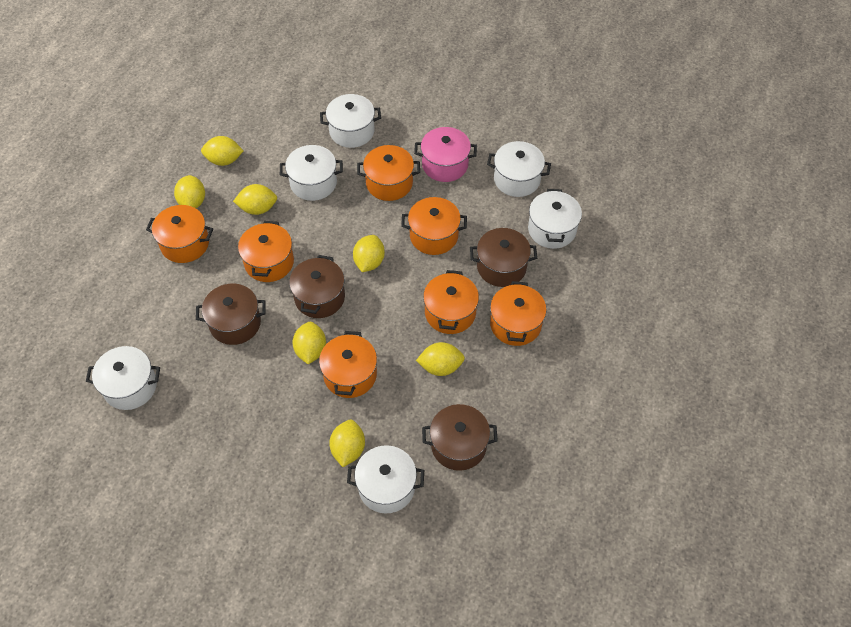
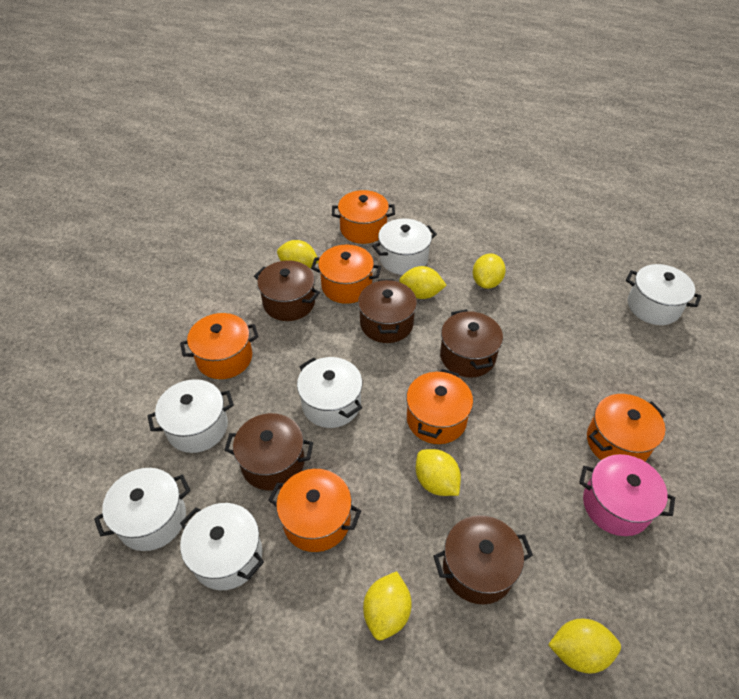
brown pot: [196,284,266,345] [289,255,345,318] [422,404,498,471] [470,228,537,287] = 4 -> [224,413,313,490] [254,260,320,321] [358,279,417,343] [434,515,533,604] [440,309,503,378] = 5
orange pot: [146,205,213,263] [238,221,294,282] [319,331,377,398] [357,145,420,201] [401,197,467,255] [423,270,479,334] [490,281,546,346] = 7 -> [180,313,259,379] [268,469,361,552] [311,244,381,304] [332,190,395,244] [406,369,473,444] [587,394,665,462] = 6
yellow lemon: [174,175,205,208] [201,136,243,166] [233,184,277,215] [292,322,326,364] [329,420,365,467] [353,235,385,272] [416,342,465,376] = 7 -> [277,240,319,268] [363,571,412,640] [399,266,447,299] [416,449,461,496] [473,253,506,289] [548,619,621,674] = 6

